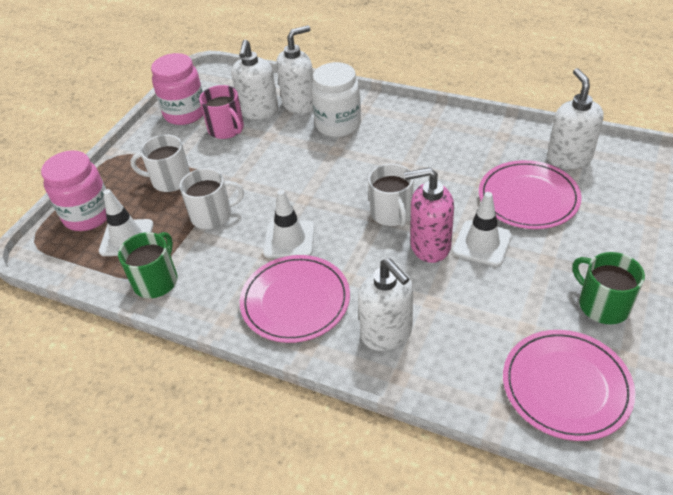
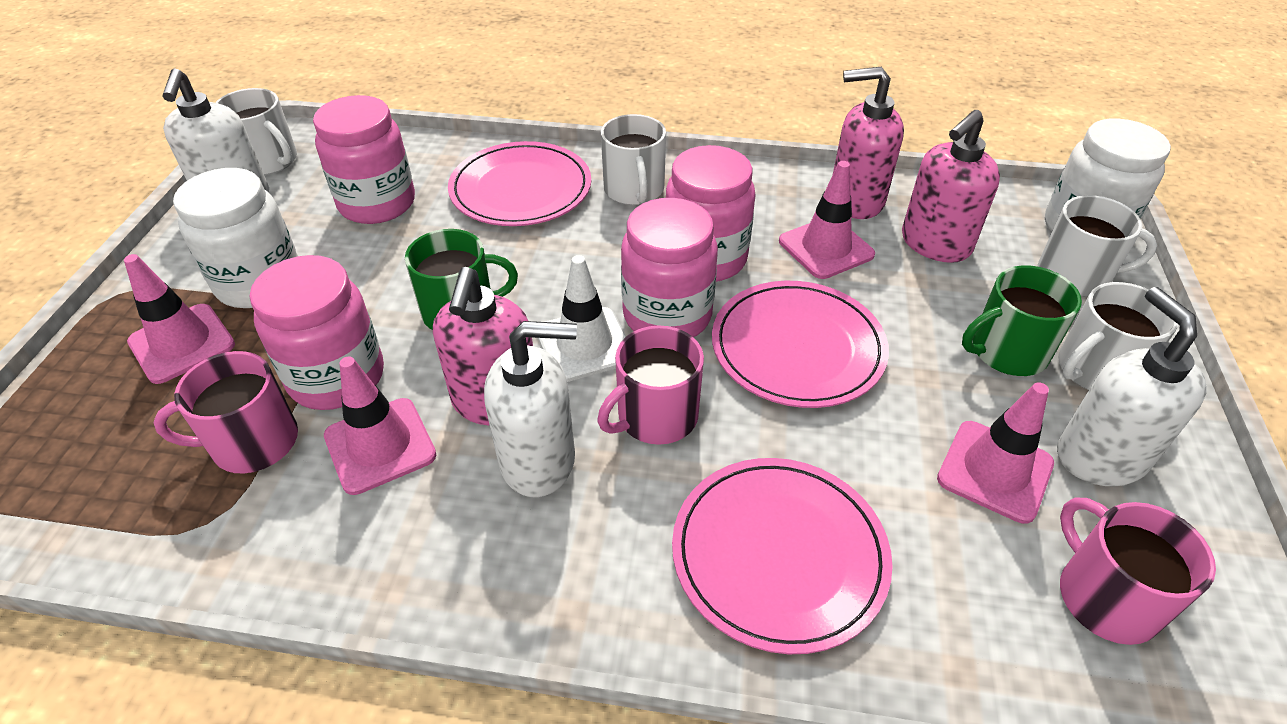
pink jar: [41,150,107,231] [151,53,203,125] = 2 -> [250,255,384,410] [313,95,415,224] [621,198,718,337] [666,145,756,282] = 4
pink mug: [199,85,244,139] = 1 -> [154,351,298,474] [598,325,704,445] [1060,498,1216,645] = 3
pink soap dispenser: [404,167,454,263] = 1 -> [433,267,533,426] [833,67,904,219] [902,110,1000,263] = 3
pink traffic cone: none = 0 -> [124,254,235,384] [324,357,436,495] [779,161,875,279] [937,382,1054,524] = 4
white jar: [311,62,361,137] = 1 -> [173,168,298,308] [1045,119,1171,232] = 2
white mug: [131,135,190,192] [180,168,244,229] [368,164,414,226] = 3 -> [215,88,297,175] [601,114,666,205] [1038,195,1157,297] [1058,282,1178,390] = 4
white soap dispenser: [231,40,279,120] [276,25,313,114] [358,258,413,351] [547,68,604,169] = 4 -> [162,68,269,193] [484,321,577,497] [1057,287,1207,486] = 3
white traffic cone: [99,189,154,256] [263,190,315,258] [452,192,512,266] = 3 -> [538,255,626,382] = 1

